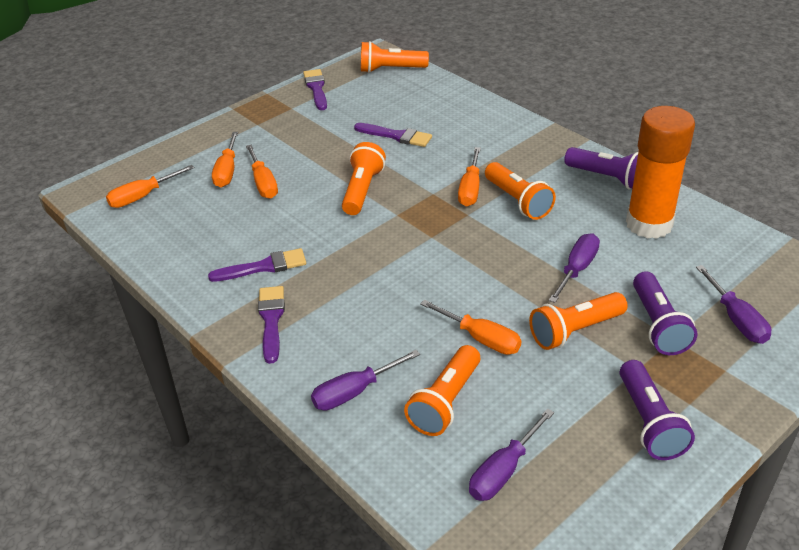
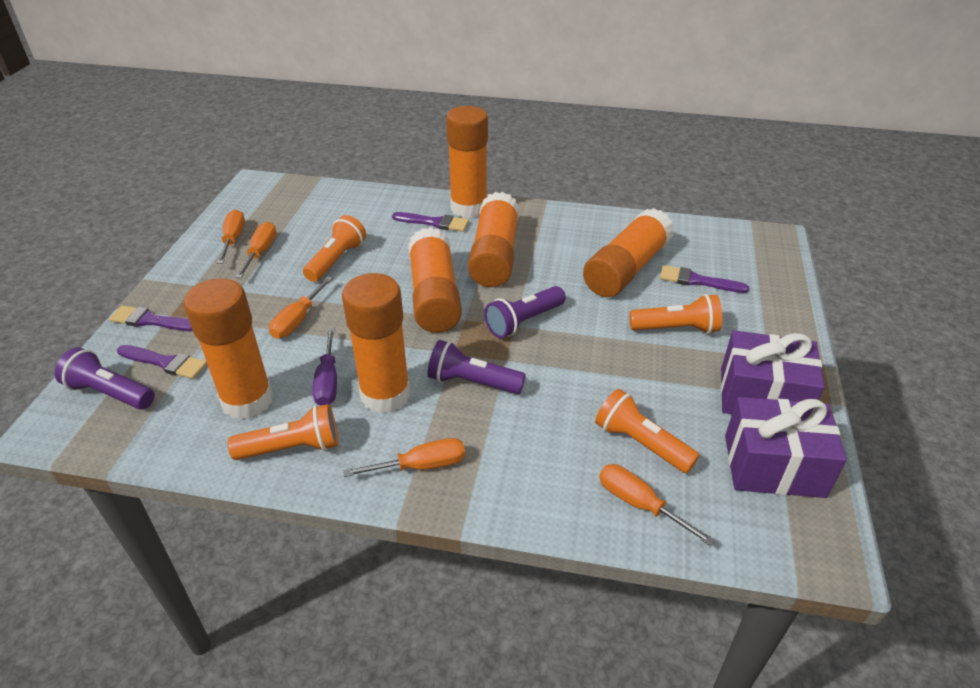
orange flashlight: [342,142,386,215] [361,41,429,73] [404,345,480,436] [485,162,556,220] [529,292,627,350] = 5 -> [228,404,338,460] [303,215,366,282] [595,389,700,473] [629,294,722,334] = 4
orange glue stick: [626,106,695,239] = 1 -> [184,278,273,420] [342,273,410,414] [408,227,462,333] [446,106,488,218] [468,192,519,287] [583,208,674,297] = 6
purple gift: none = 0 -> [721,330,825,414] [725,397,847,498] = 2
purple screwdriver: [311,350,420,410] [469,408,554,501] [549,233,600,303] [696,265,771,344] = 4 -> [312,328,337,406] = 1

